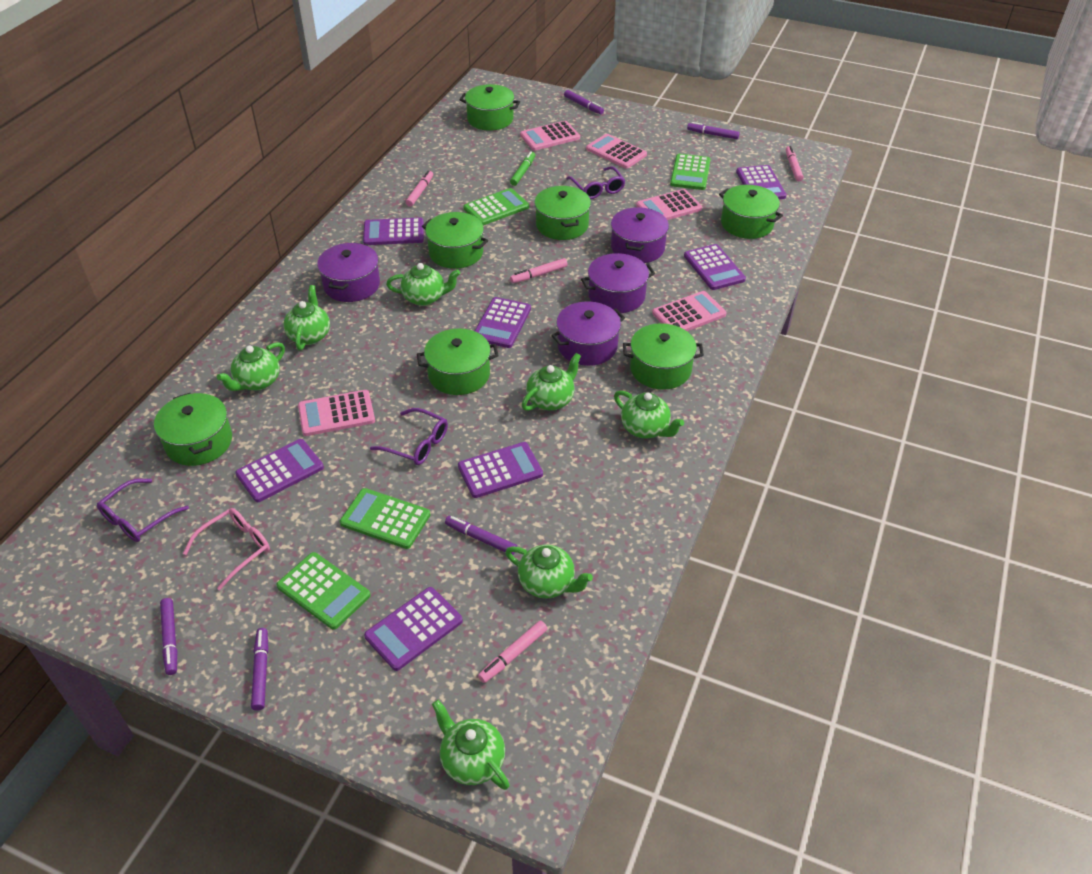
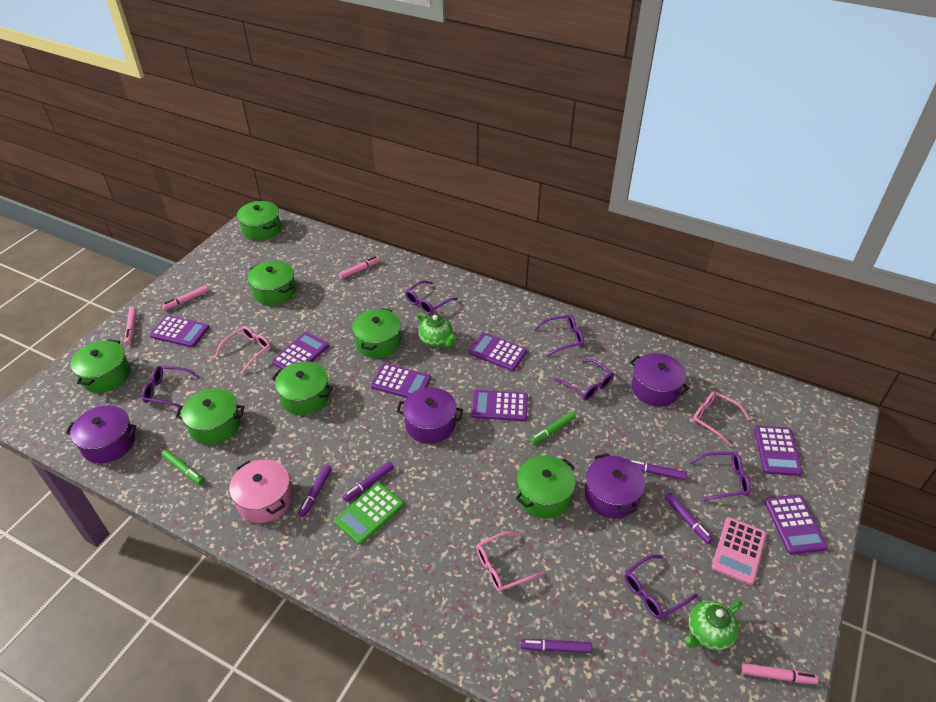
green calculator: [276,552,371,630] [340,488,430,549] [464,188,529,225] [670,154,711,190] = 4 -> [334,483,404,545] = 1
green marker: [510,151,535,186] = 1 -> [161,449,204,485] [530,412,576,445] = 2
green teapot: [217,342,285,391] [283,285,330,350] [386,263,460,306] [432,700,510,790] [505,545,593,599] [522,353,581,411] [614,390,684,438] = 7 -> [417,313,456,347] [685,601,742,651] = 2
pink calculator: [298,390,375,436] [520,121,580,151] [586,134,647,169] [636,189,702,220] [652,291,727,331] = 5 -> [711,517,766,585] = 1
pink glasses: [183,508,270,590] = 1 -> [215,326,271,374] [476,531,544,592] [693,391,750,446] = 3
pink pot: none = 0 -> [229,460,292,523] = 1
purple glasses: [97,479,189,542] [370,408,448,465] [566,166,625,199] = 3 -> [142,366,201,407] [405,280,458,315] [534,315,584,356] [554,359,614,401] [624,555,697,619] [689,452,751,501] = 6

